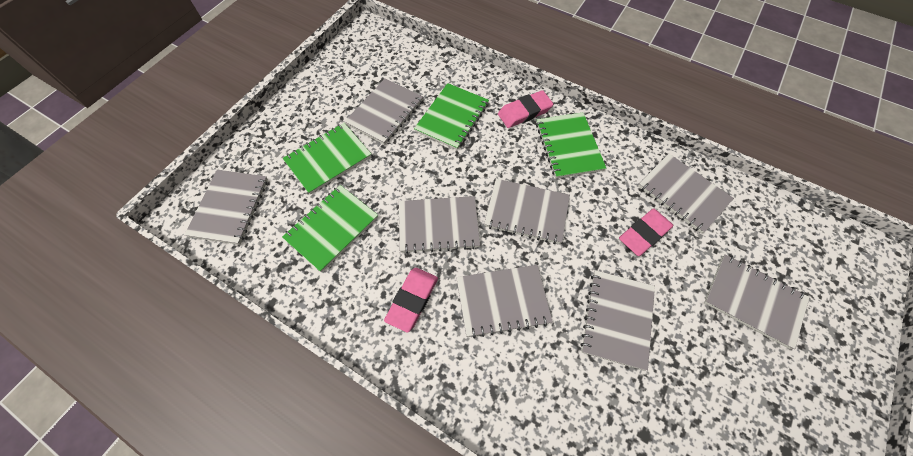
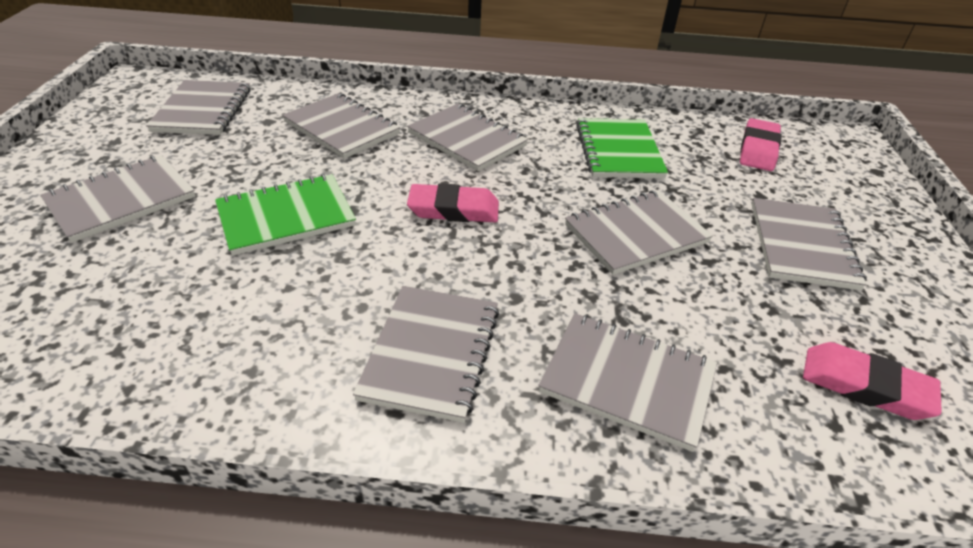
green notebook: [282,185,378,272] [283,123,372,195] [414,83,489,150] [536,112,606,179] = 4 -> [215,174,356,256] [576,118,668,178] = 2

